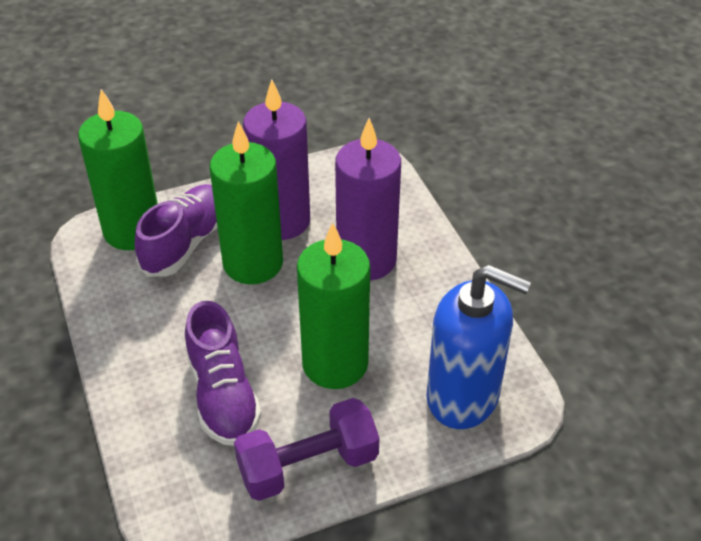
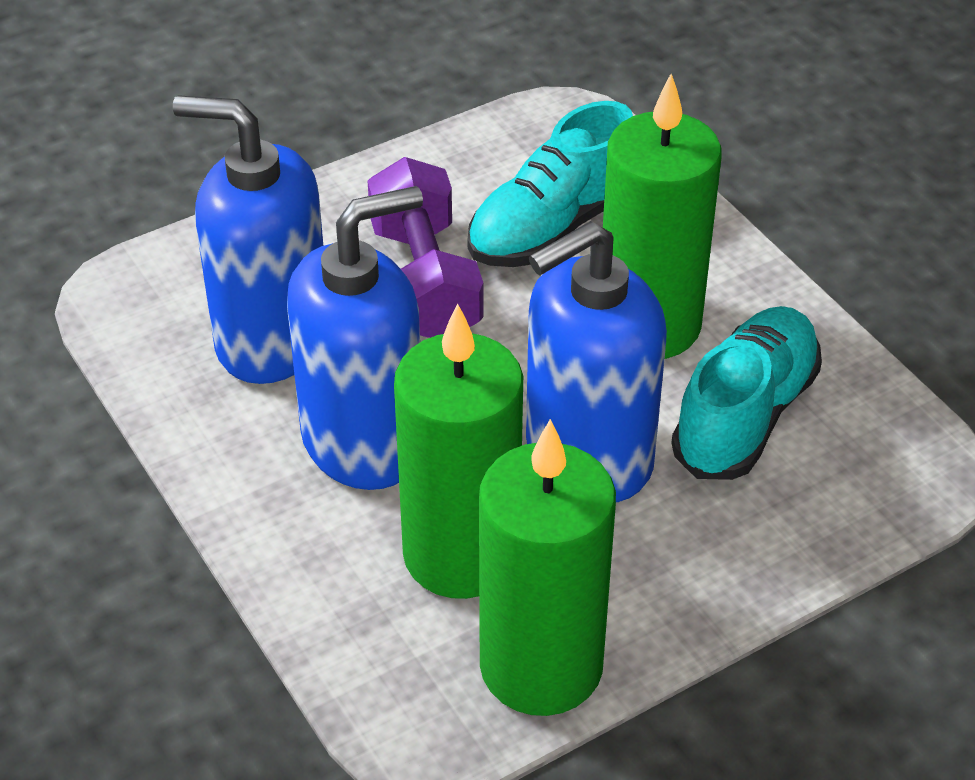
blue soap dispenser: [426,265,531,429] = 1 -> [173,95,323,384] [287,186,423,490] [526,221,667,502] = 3
purple candle: [243,79,310,240] [335,118,401,281] = 2 -> none = 0
purple shoe: [135,184,218,277] [185,301,262,446] = 2 -> none = 0
turquoise shoe: none = 0 -> [468,101,633,267] [671,306,822,480] = 2

